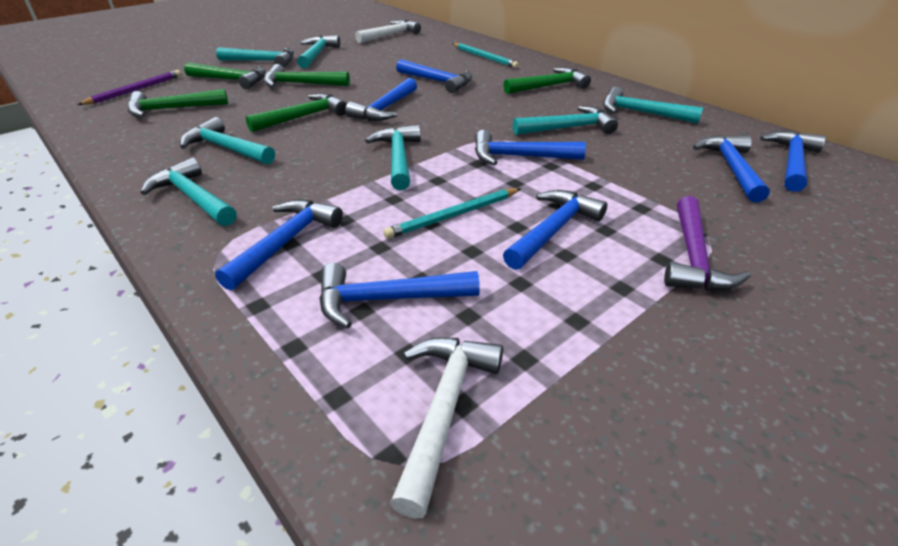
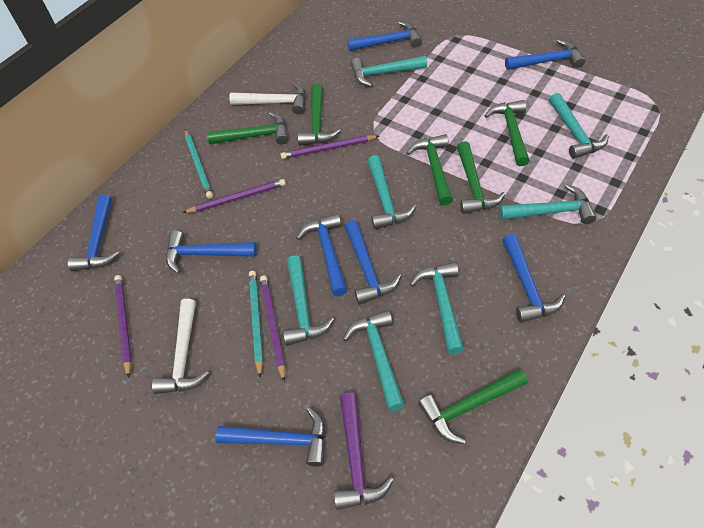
green hammer: [128,89,228,117] [184,63,266,89] [246,93,347,132] [264,64,350,87] [503,68,591,94] = 5 -> [207,112,288,144] [298,84,340,146] [406,134,453,206] [418,369,527,444] [457,141,505,214] [485,100,530,166] = 6
purple pencil: [77,70,181,105] = 1 -> [114,275,132,378] [183,179,286,213] [260,275,285,382] [281,135,379,159] = 4

